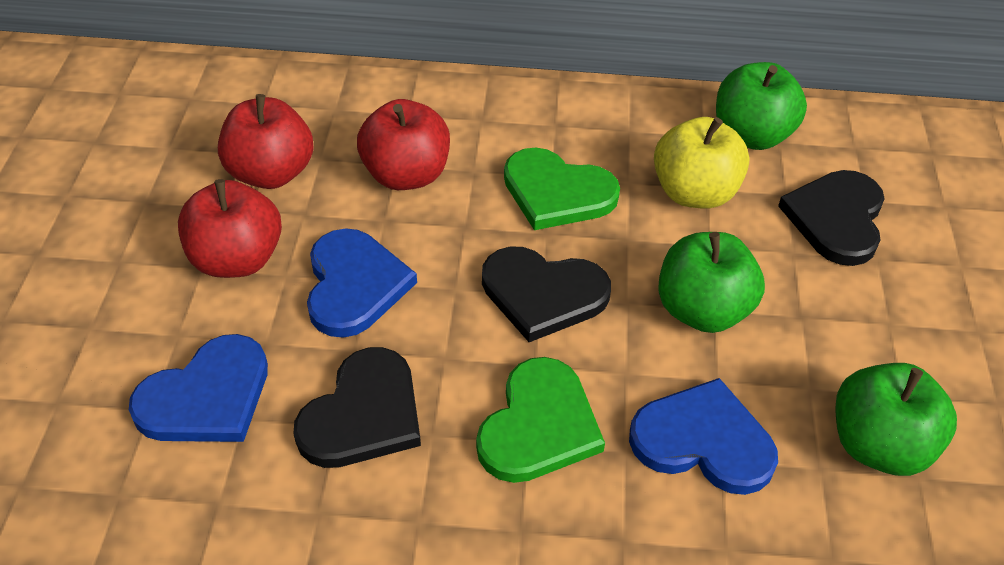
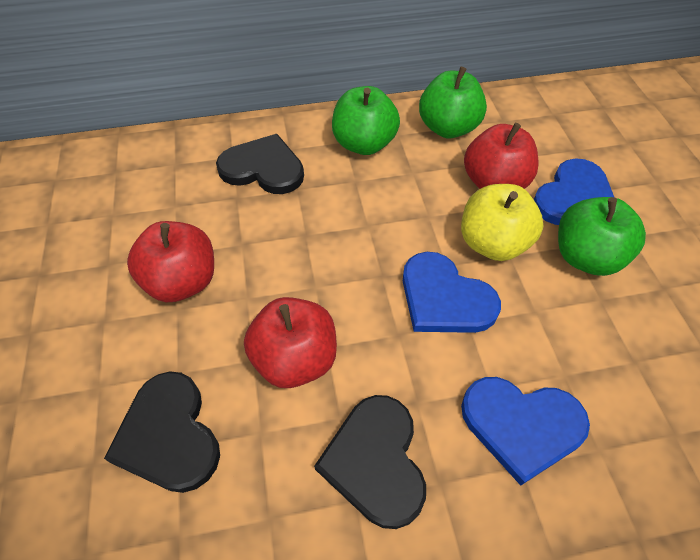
green heart: [476,357,605,483] [504,147,620,230] = 2 -> none = 0

